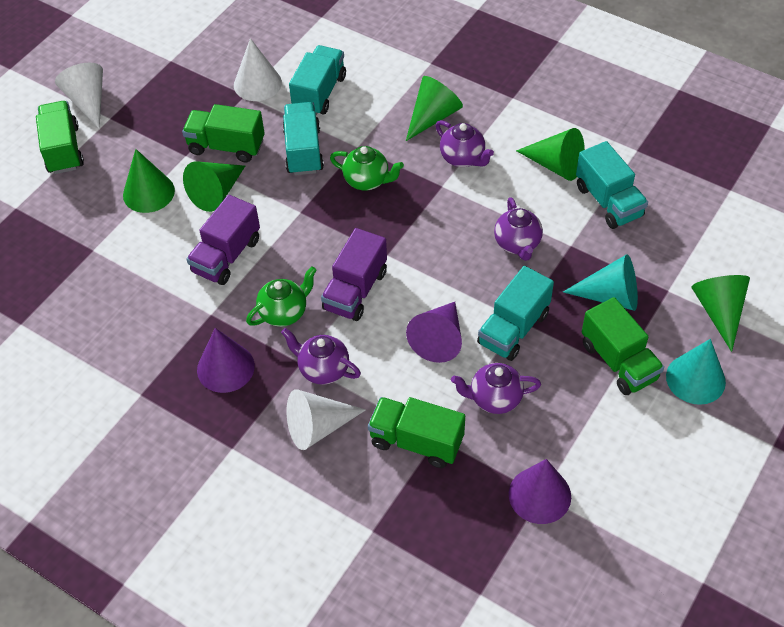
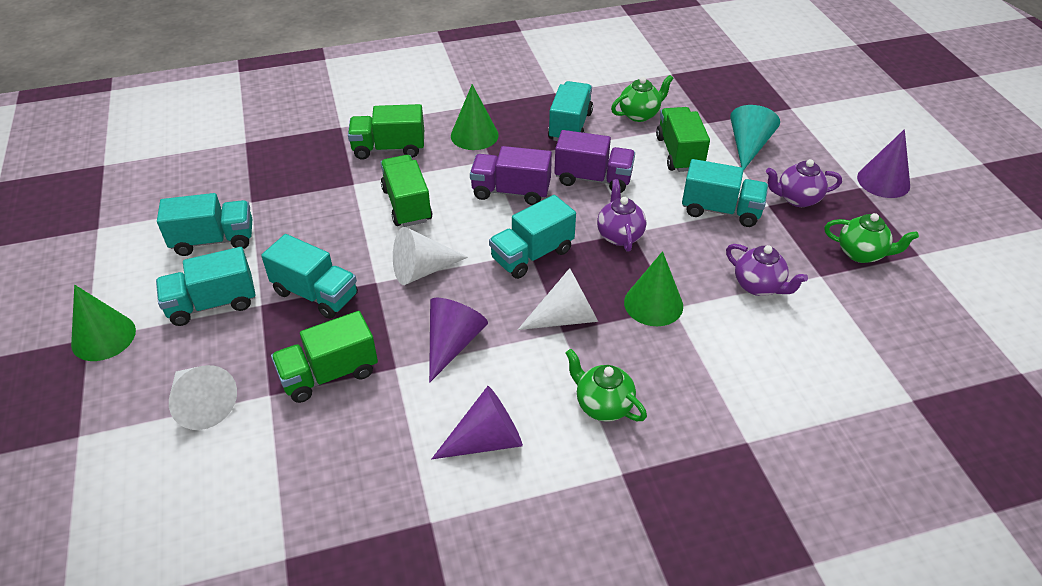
green cone: [123,149,175,213] [183,161,245,212] [406,76,463,141] [516,128,585,181] [691,275,750,352] = 5 -> [71,285,136,361] [451,84,499,150] [624,251,683,326] = 3
green teapot: [246,266,316,327] [330,146,404,190] = 2 -> [566,349,647,422] [611,75,674,122] [824,213,919,263] = 3
purple teapot: [281,328,361,385] [436,120,494,167] [451,363,541,414] [494,197,543,261] = 4 -> [597,179,646,252] [726,244,808,296] [766,159,842,207] = 3
turquoise cone: [563,254,638,311] [666,339,726,405] = 2 -> [730,105,780,169] = 1
turquoise truck: [283,102,324,175] [289,45,346,115] [477,266,554,361] [576,141,648,229] = 4 -> [156,247,256,326] [157,193,252,256] [261,234,358,319] [489,195,576,279] [548,81,593,141] [682,159,768,227] = 6

